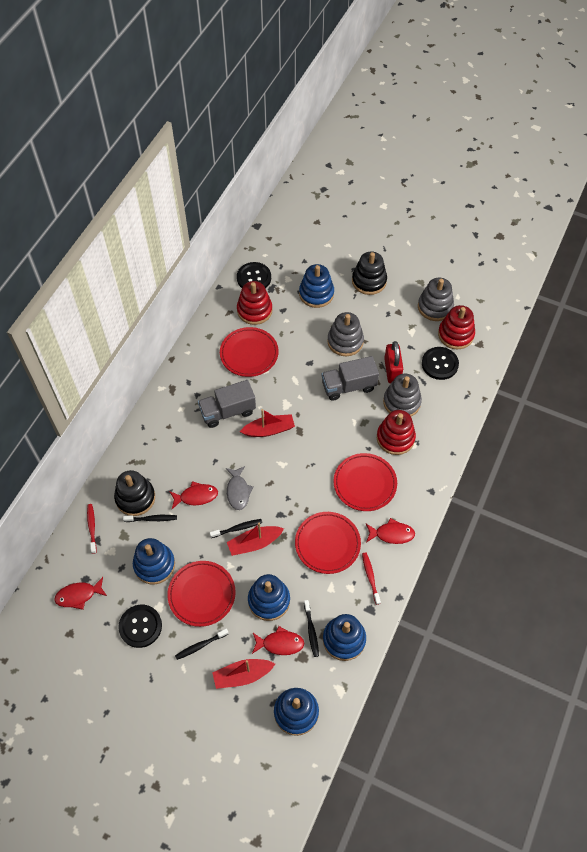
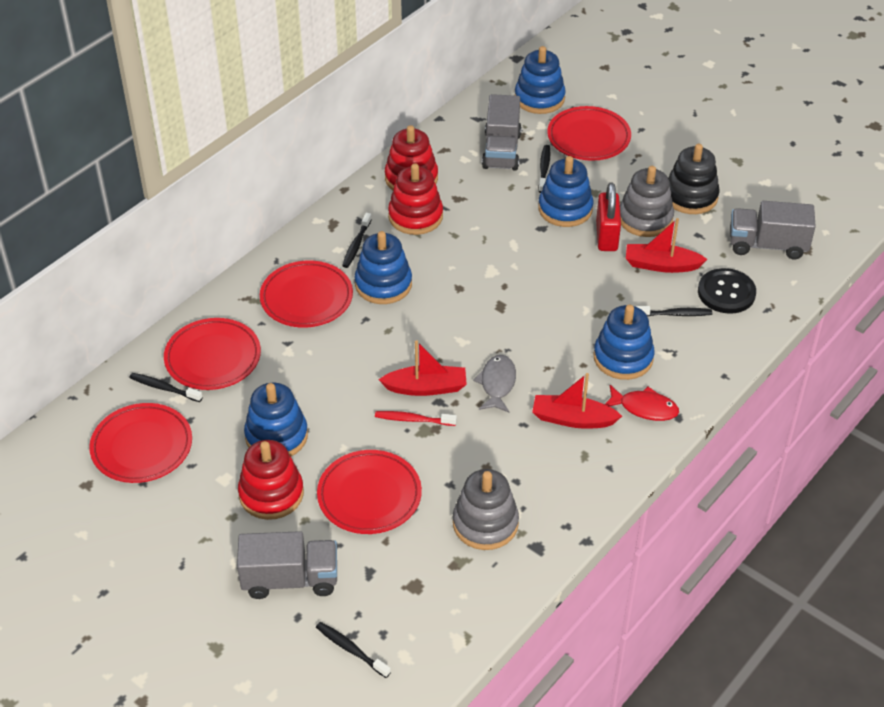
black button: [118,605,162,648] [237,262,271,288] [422,347,459,380] = 3 -> [698,268,756,314] = 1
black stacking toy: [114,470,155,516] [352,251,387,295] = 2 -> [668,144,720,214] = 1
black toothbrush: [123,515,177,522] [175,629,229,660] [210,519,262,538] [304,600,319,657] = 4 -> [129,373,203,402] [316,622,391,678] [342,213,372,268] [538,145,550,193] [636,306,712,316] = 5
grey stacking toy: [327,312,364,356] [383,373,422,417] [418,278,454,321] = 3 -> [453,469,519,550] [620,166,674,237] = 2
grey truck: [198,380,256,428] [322,356,379,401] = 2 -> [237,531,337,599] [482,94,522,171] [730,201,816,260] = 3
red fish: [54,577,107,610] [169,481,218,509] [252,626,305,655] [366,518,415,544] = 4 -> [605,385,679,421] = 1
red plate: [167,561,236,627] [220,327,278,377] [295,512,361,574] [334,453,397,511] = 4 -> [89,403,192,483] [164,318,261,390] [260,260,353,327] [317,450,422,534] [547,106,631,161] = 5
red toothbrush: [87,504,97,554] [362,552,381,605] = 2 -> [375,411,457,426] = 1

